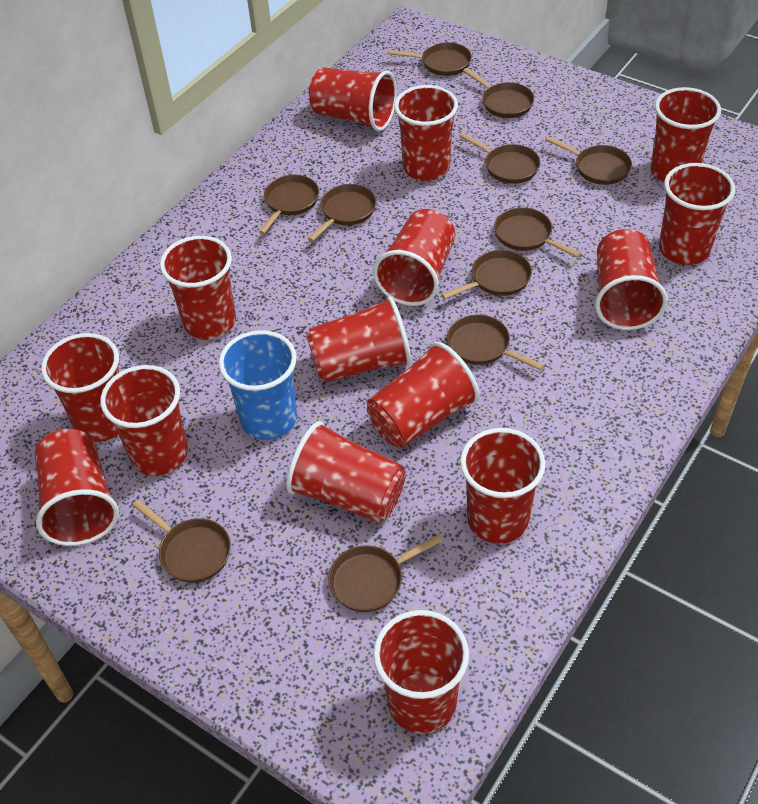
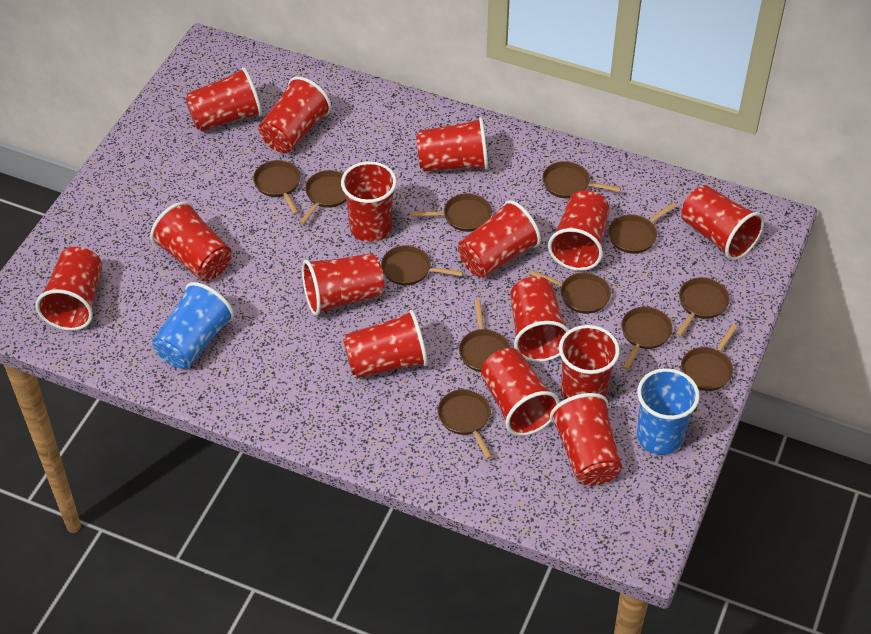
blue cup: [219,330,297,440] = 1 -> [152,282,234,369] [637,368,700,455] = 2
brown pan: [133,500,231,583] [259,175,319,234] [308,184,376,242] [328,534,443,612] [388,42,472,76] [441,250,532,299] [447,315,544,370] [459,133,540,184] [463,68,534,118] [494,207,581,258] [545,136,632,185] = 11 -> [253,160,301,215] [299,170,347,225] [381,245,463,285] [411,193,492,232] [438,389,492,459] [459,299,510,372] [529,270,611,314] [542,161,621,198] [608,202,677,254] [621,306,673,370] [676,277,730,337] [681,324,738,391] = 12

